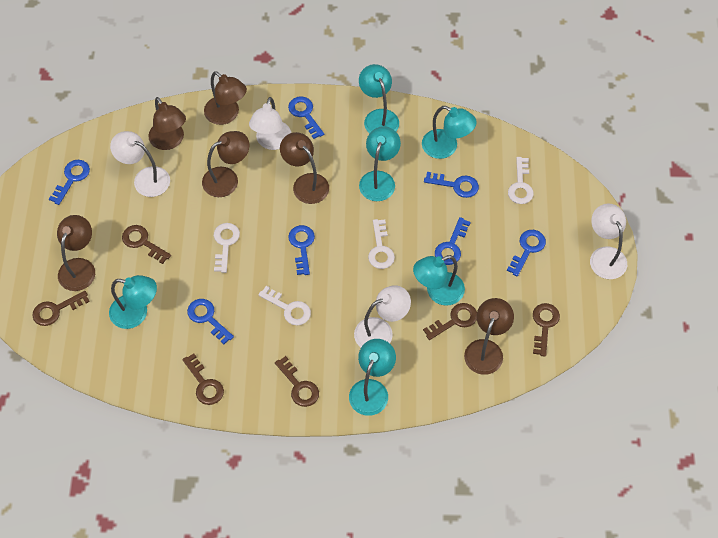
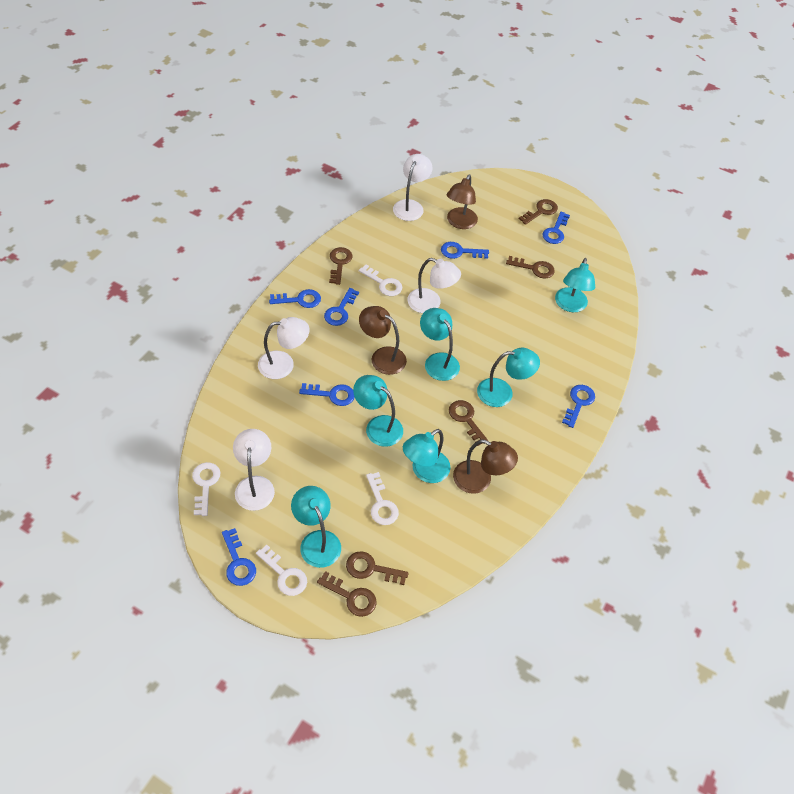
brown lamp: [57,215,95,291] [148,97,186,150] [202,131,249,197] [204,71,247,125] [280,132,329,204] [464,298,514,375] = 6 -> [359,306,407,375] [447,175,478,229] [453,439,518,494] = 3

